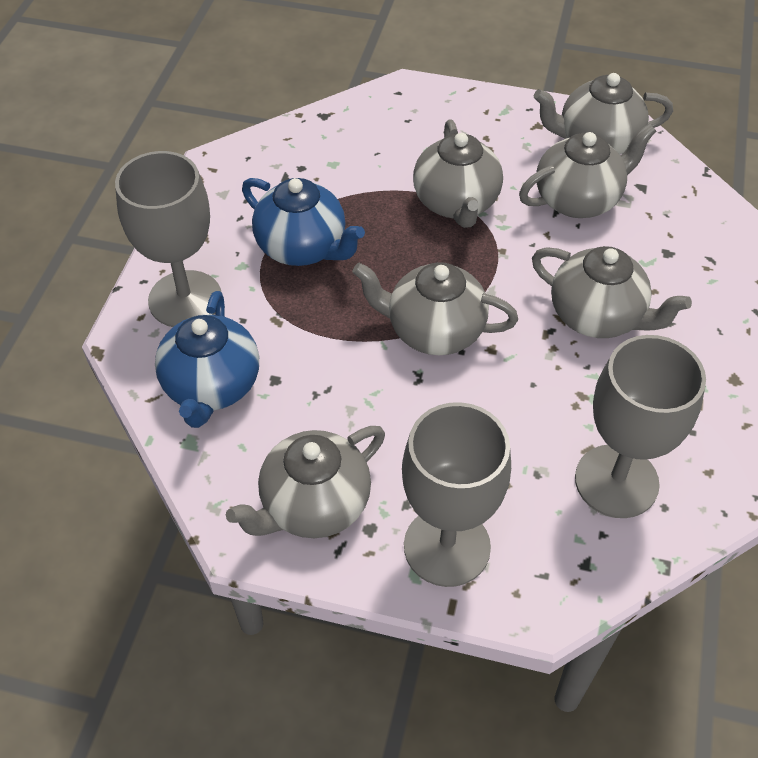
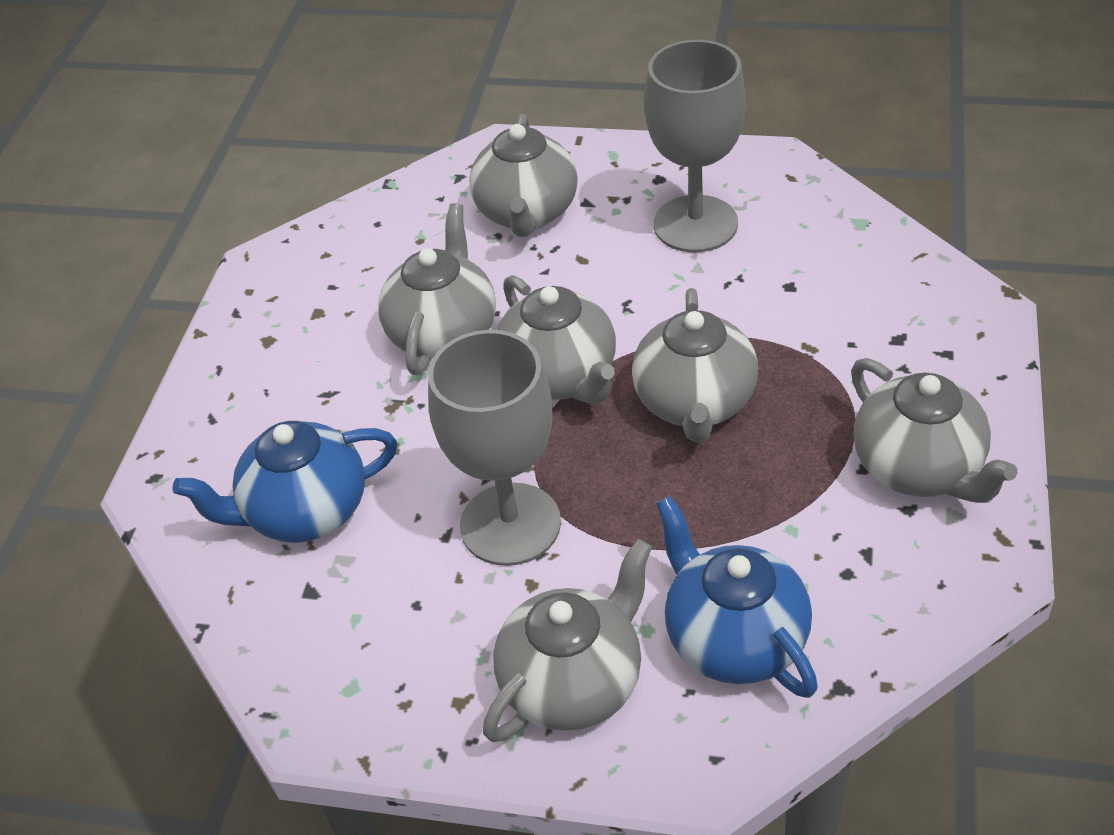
grey goblet: [115,151,222,327] [402,402,511,587] [575,335,706,518] = 3 -> [428,330,561,566] [644,40,746,253] = 2

